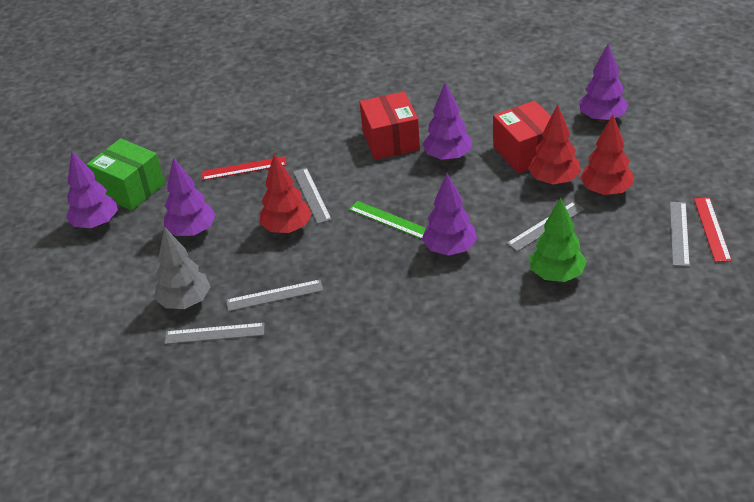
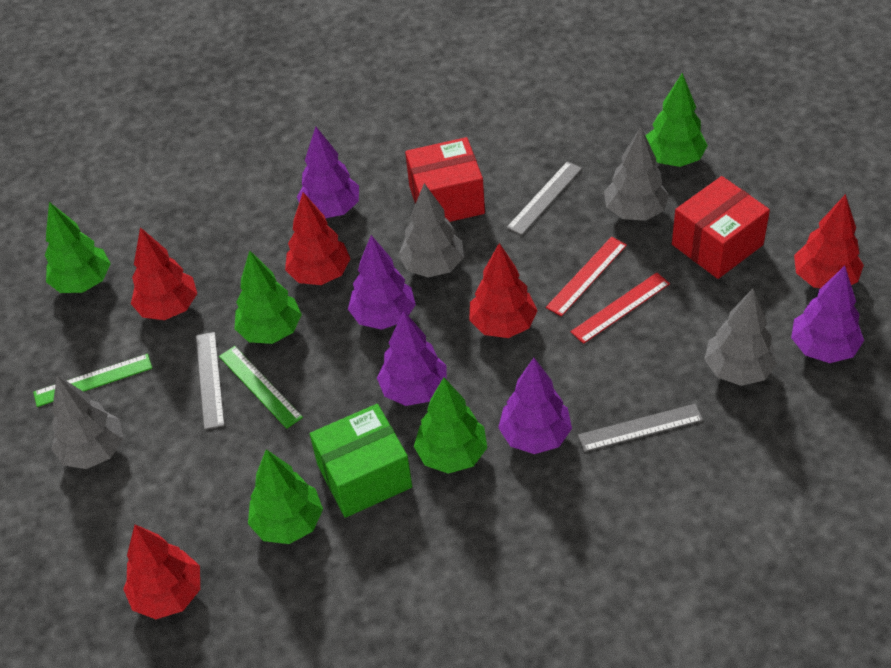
green ruler: [349,201,426,239] = 1 -> [33,354,152,407] [219,346,303,429] = 2
green tree: [529,198,587,282] = 1 -> [45,202,111,293] [235,250,302,344] [248,449,323,544] [414,378,487,474] [646,73,708,167] = 5
grey ruler: [165,323,264,344] [226,280,323,311] [293,168,332,224] [507,202,584,251] [670,202,690,267] = 5 -> [196,332,225,430] [507,161,582,235] [578,404,703,452] = 3
grey tree: [154,227,211,309] = 1 -> [51,375,124,469] [398,183,464,278] [604,127,669,221] [705,289,778,386] = 4
red tree: [260,154,312,233] [528,104,581,185] [580,114,634,196] = 3 -> [123,525,200,619] [131,227,197,320] [285,192,350,285] [469,243,538,338] [794,194,864,288] = 5

